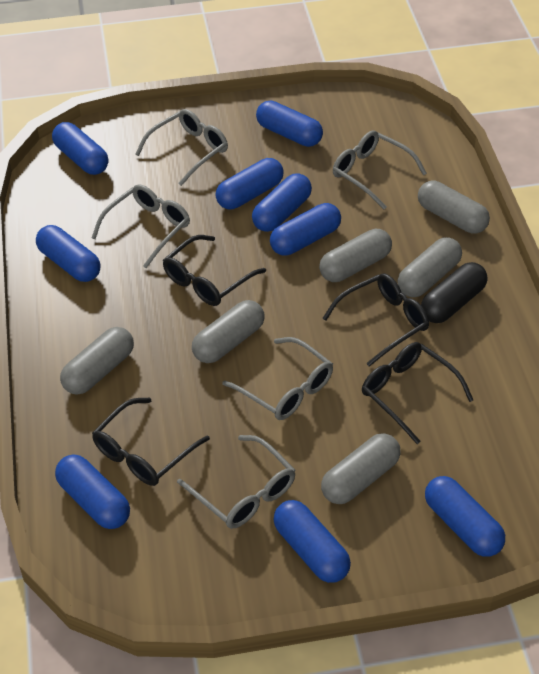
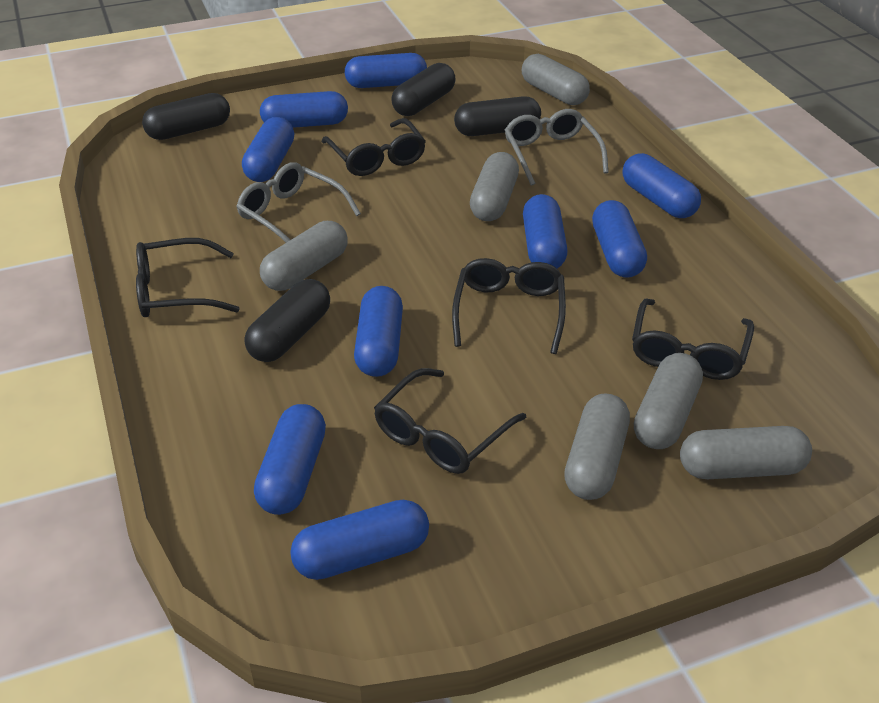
black capsule: [421,262,487,323] = 1 -> [142,93,230,140] [245,279,330,362] [391,63,456,116] [454,96,541,136] = 4
black glasses: [92,398,210,486] [163,235,266,306] [322,274,429,367] [362,342,473,444] = 4 -> [136,238,240,317] [321,118,426,176] [374,368,526,474] [452,258,566,354] [632,299,754,380] = 5
grey glasses: [91,184,190,268] [135,109,228,186] [177,435,295,529] [222,337,333,420] [333,130,427,209] = 5 -> [236,162,361,243] [505,109,609,186] = 2

